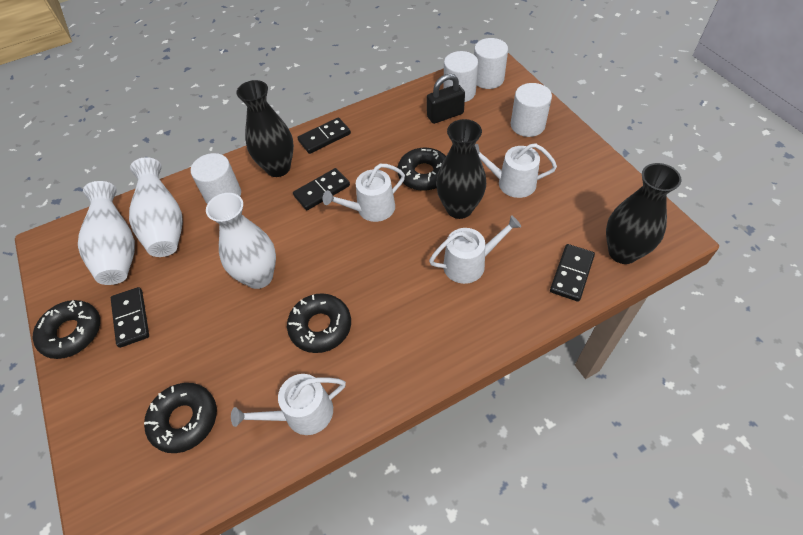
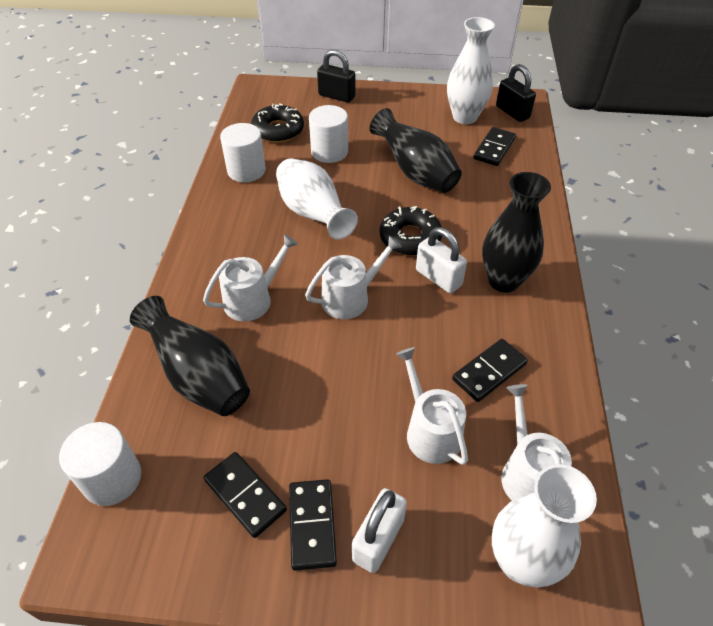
black donut: [33,300,100,359] [144,383,217,453] [287,293,351,353] [397,147,446,191] = 4 -> [251,104,304,143] [380,206,442,256] = 2
black padlock: [427,74,465,124] = 1 -> [317,49,355,103] [496,64,536,122] = 2
white cylinder: [191,153,241,204] [443,51,478,102] [474,38,508,89] [511,83,552,137] = 4 -> [59,422,141,506] [220,123,266,182] [309,105,348,163] = 3
white padlock: none = 0 -> [352,488,407,573] [416,227,467,293] = 2

